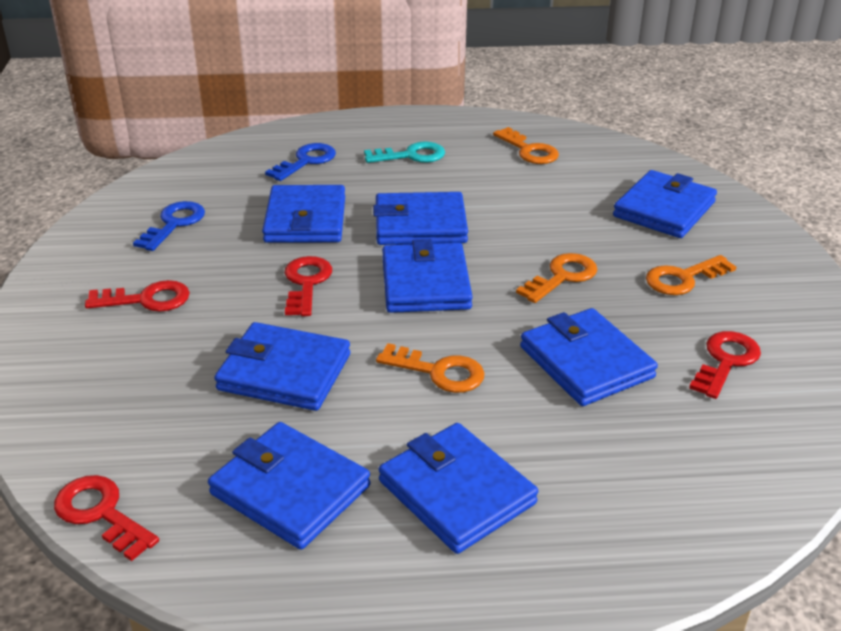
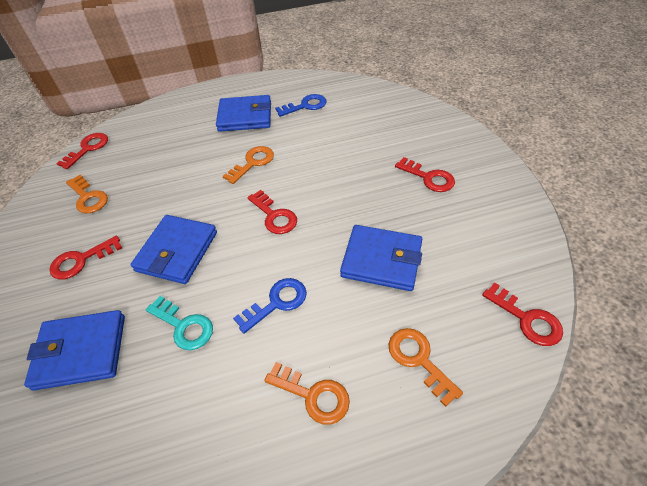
blue wallet: [208,422,370,550] [214,322,350,411] [262,185,345,243] [373,192,468,245] [378,423,538,554] [382,239,473,313] [520,308,658,406] [613,170,717,238] = 8 -> [24,310,125,391] [130,215,217,284] [216,95,271,132] [340,225,422,291] = 4
red key: [54,475,159,561] [85,280,190,312] [285,256,332,316] [689,331,761,399] = 4 -> [49,236,122,279] [56,133,108,169] [248,190,297,234] [395,157,455,192] [482,282,563,346] = 5

